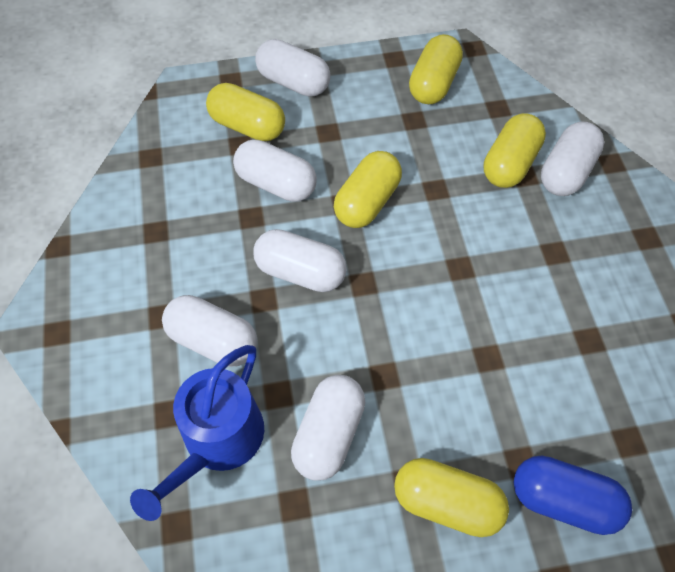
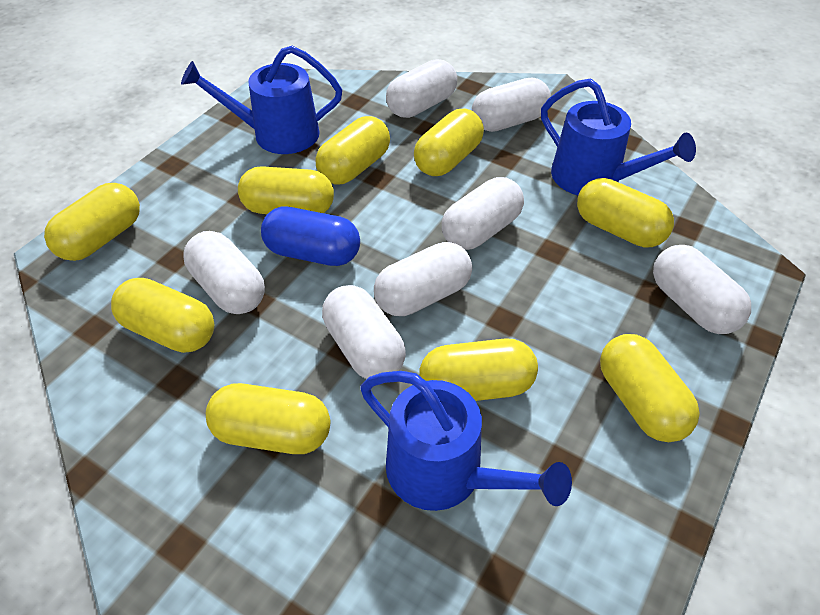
blue watering can: [130,345,264,521] = 1 -> [181,46,342,154] [360,371,572,511] [541,79,696,195] = 3
white capsule: [162,295,257,367] [233,140,317,202] [253,229,347,292] [255,39,331,97] [291,375,365,481] [541,122,604,196] = 6 -> [183,231,265,314] [322,285,406,379] [374,242,472,316] [386,59,457,118] [442,177,524,250] [472,78,551,132] [653,245,751,334] = 7
yellow capsule: [206,83,285,141] [334,151,402,228] [394,458,509,537] [409,34,463,104] [484,113,546,188] = 5 -> [44,183,140,261] [111,278,215,353] [206,383,330,454] [238,166,334,214] [316,116,390,185] [414,109,484,176] [419,338,538,401] [577,178,674,247] [600,334,700,442] = 9

